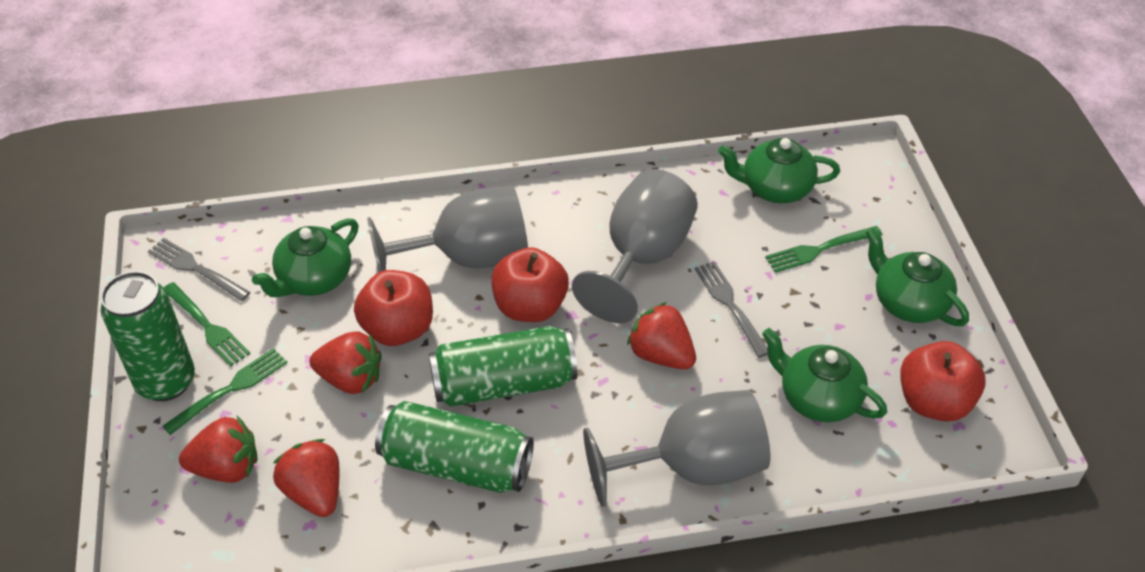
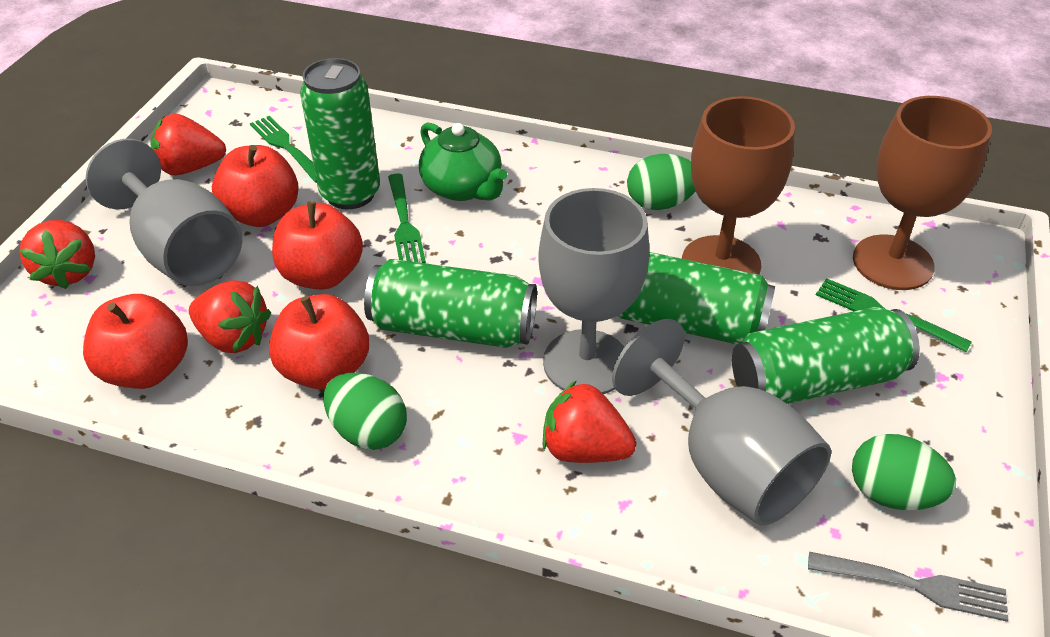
brown goblet: none = 0 -> [682,96,795,275] [853,96,992,290] = 2
green can: [101,271,195,401] [375,401,534,493] [429,326,578,407] = 3 -> [300,58,380,209] [364,259,537,348] [618,252,775,344] [732,307,920,404] = 4
green egg: none = 0 -> [323,373,407,450] [627,154,695,210] [852,434,956,510] = 3
green teapot: [252,218,359,297] [718,138,840,203] [762,328,887,422] [866,227,969,326] = 4 -> [419,122,507,201] = 1
grey fork: [148,238,251,301] [695,261,768,358] = 2 -> [808,551,1008,622] = 1
red apple: [354,270,433,346] [491,247,569,322] [900,341,985,422] = 3 -> [83,294,188,389] [212,145,299,227] [269,294,369,390] [272,201,363,290] = 4

